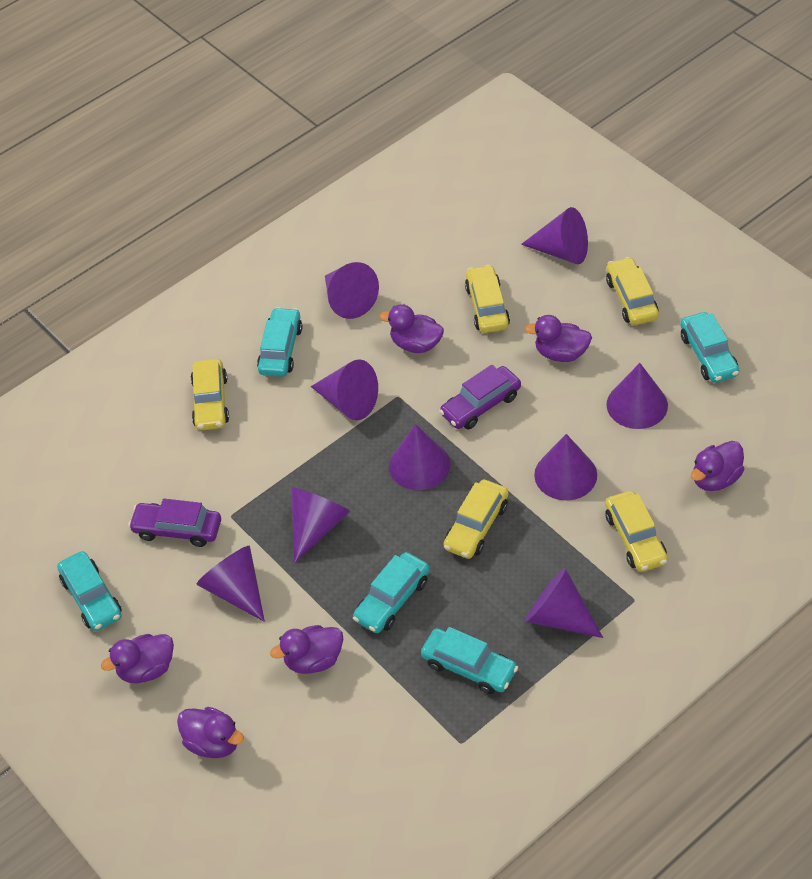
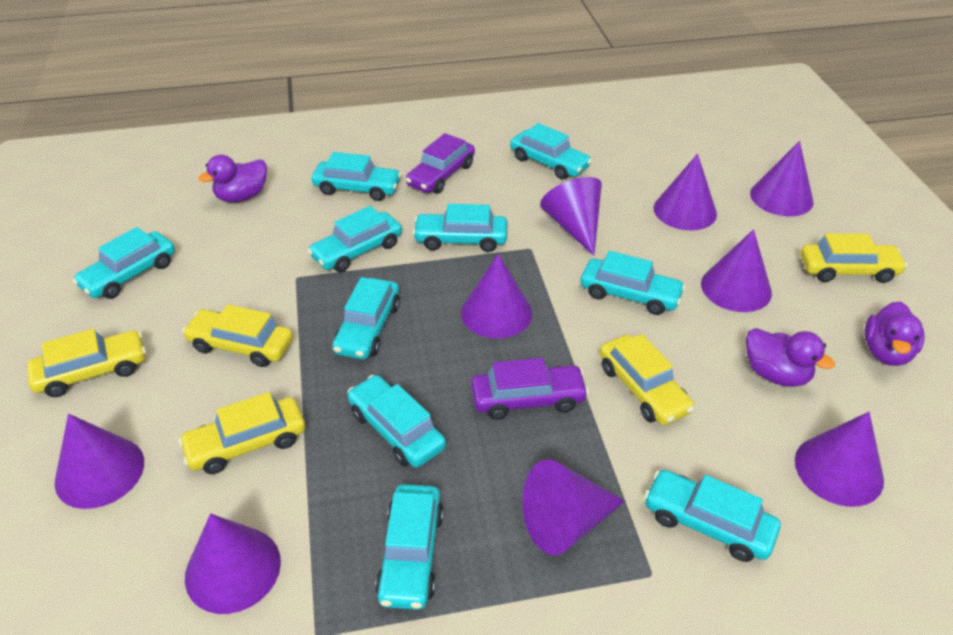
purple duck: [101,634,174,683] [177,707,244,758] [270,625,343,674] [379,304,444,353] [525,315,592,362] [691,441,744,491] = 6 -> [199,155,267,202] [746,328,835,387] [864,302,925,366] = 3
turquoise car: [57,551,122,631] [257,307,303,377] [353,552,430,633] [421,627,518,694] [680,312,739,383] = 5 -> [72,227,175,299] [308,206,402,272] [312,152,402,201] [332,277,400,359] [347,375,446,468] [375,484,444,610] [412,204,507,252] [510,123,592,180] [580,251,686,315] [644,470,781,562] = 10

